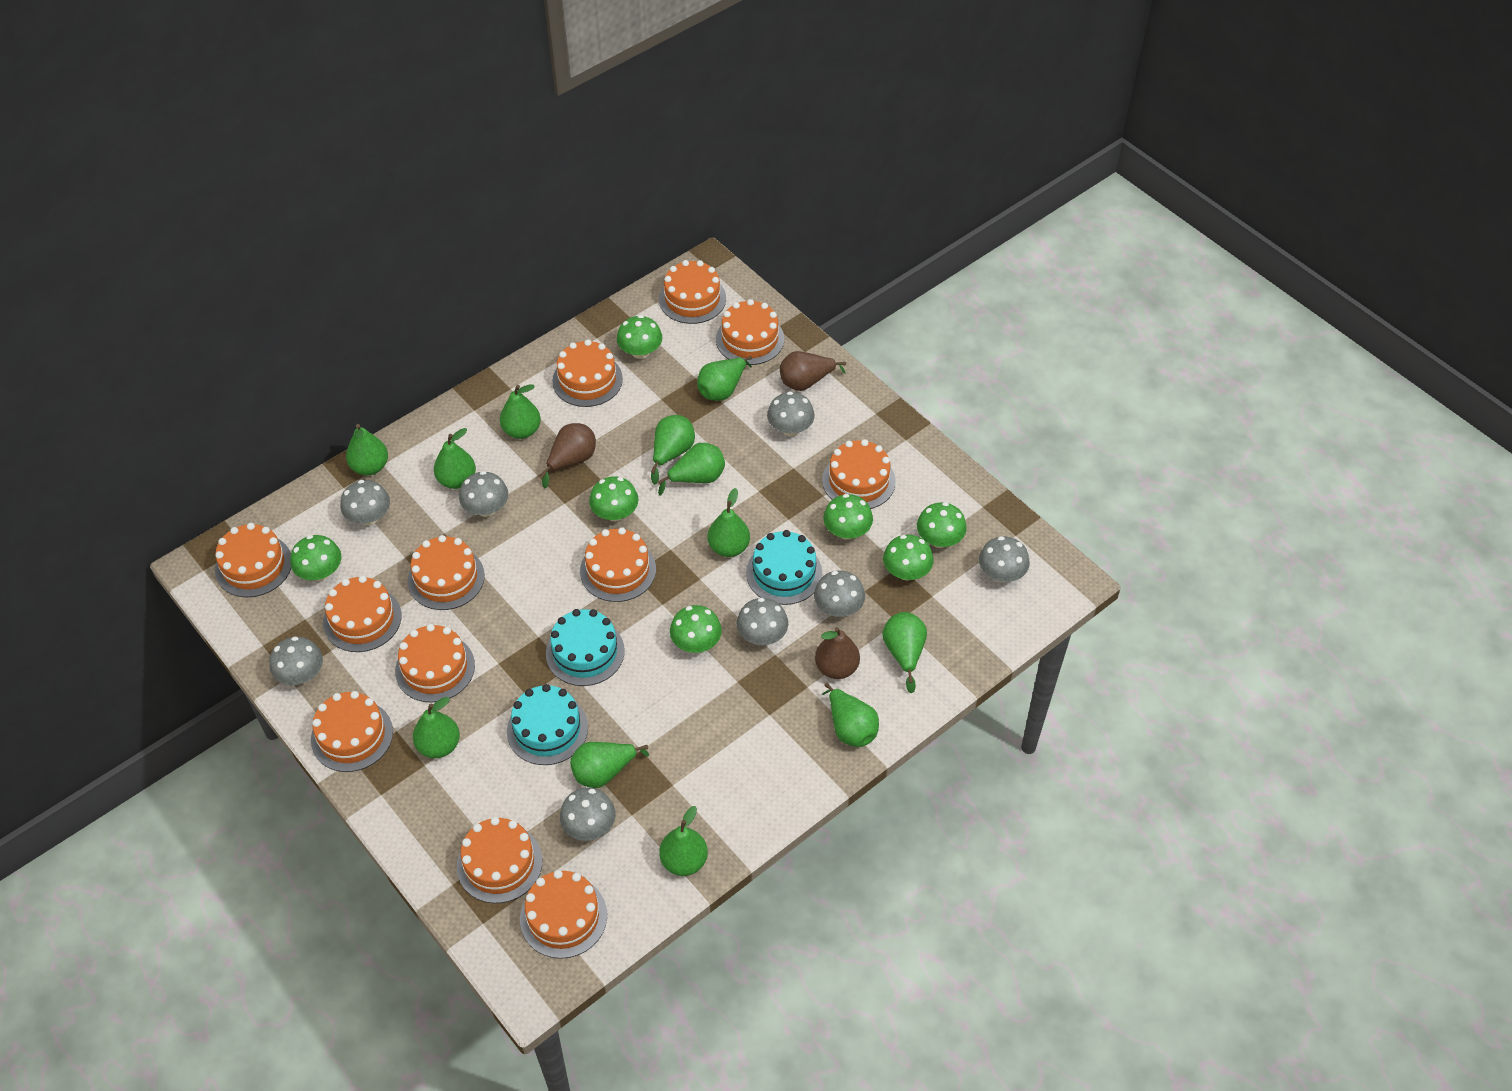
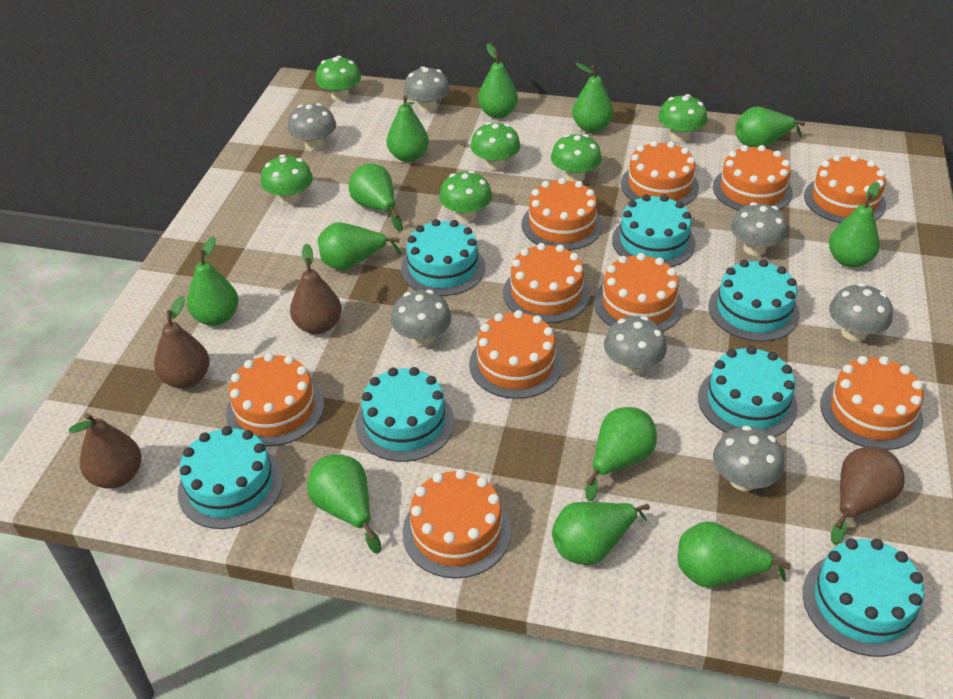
brown pear: [541,423,596,488] [780,351,846,391] [815,627,860,679] = 3 -> [68,413,141,489] [154,296,210,389] [290,243,342,334] [831,447,905,545] = 4
green mushroom: [291,535,341,581] [589,476,639,522] [617,315,662,359] [670,605,722,653] [823,494,873,540] [883,535,934,581] [917,502,967,548] = 7 -> [261,154,313,205] [315,56,361,101] [439,170,492,222] [471,122,520,170] [551,134,602,182] [658,94,707,142] = 6
grey mushroom: [269,636,323,685] [340,480,390,525] [459,471,508,517] [560,787,616,841] [737,598,788,645] [767,391,815,436] [814,570,865,617] [979,536,1030,582] = 8 -> [288,103,336,150] [391,290,451,346] [403,66,450,112] [604,316,667,375] [713,426,784,491] [731,202,787,256] [829,283,893,342] = 7
orange cake: [215,523,291,597] [311,691,393,772] [323,576,402,652] [395,624,475,703] [408,535,485,610] [457,817,542,903] [520,870,607,959] [552,339,623,407] [580,527,656,602] [659,260,726,324] [716,299,784,365] [822,439,896,509] = 12 -> [226,353,324,447] [403,469,511,578] [469,310,563,399] [503,243,590,323] [521,178,603,250] [594,253,683,331] [621,140,699,205] [713,145,793,211] [804,155,886,224] [820,356,924,450] = 10
turquoise cake: [507,684,588,765] [546,609,625,686] [746,530,822,605] = 3 -> [178,426,283,529] [355,367,454,462] [401,219,485,296] [612,194,696,267] [698,346,798,437] [708,259,800,342] [803,538,924,657] = 7

